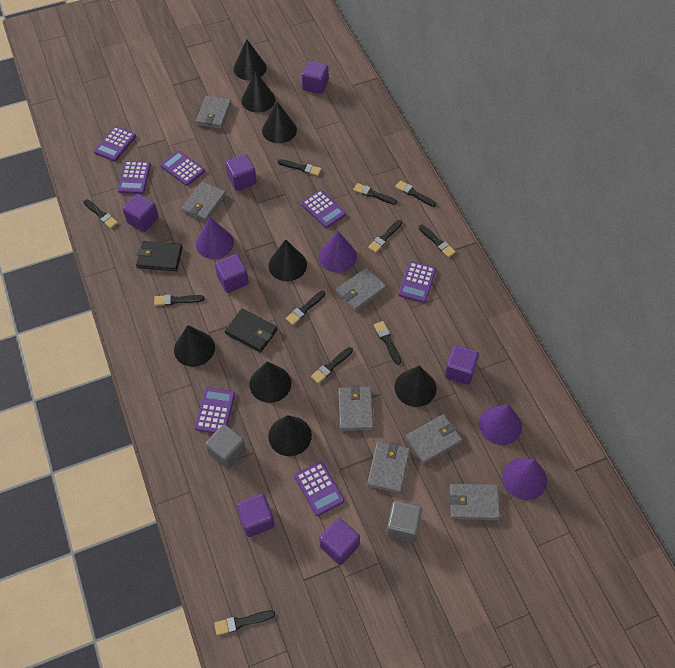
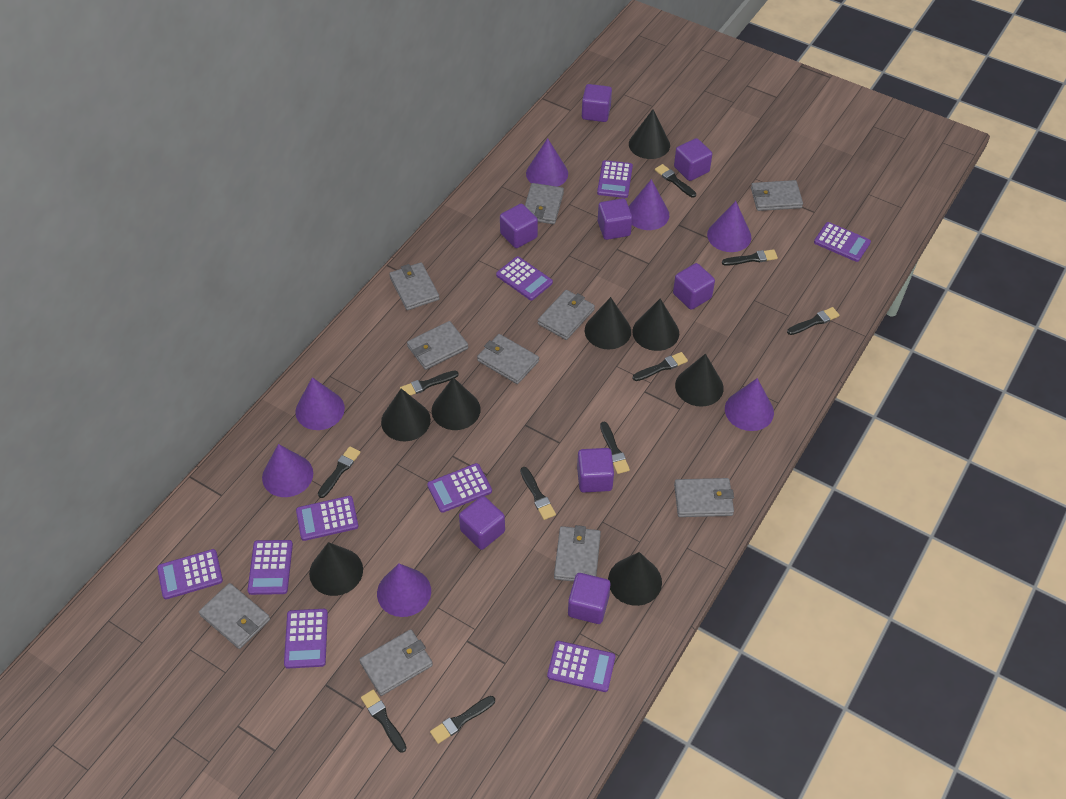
black brush: [83,199,118,228] [154,295,204,306] [214,610,275,635] [278,159,321,176] [286,291,325,325] [311,347,353,383] [353,183,397,205] [368,220,402,253] [374,321,401,365] [395,180,436,207] [419,225,456,257] = 11 -> [318,446,360,498] [361,690,407,753] [400,370,459,396] [430,696,495,744] [520,467,556,520] [600,422,630,474] [632,352,688,381] [655,164,696,198] [722,249,778,266] [787,307,840,335] = 10
black wallet: [136,241,183,271] [225,309,278,353] = 2 -> none = 0
grey cube: [205,424,246,469] [386,501,422,542] = 2 -> none = 0
grey wallet: [181,182,226,222] [196,96,232,129] [335,267,386,312] [338,385,374,431] [367,442,410,494] [405,414,462,464] [449,484,500,520] = 7 -> [199,583,270,649] [359,629,433,696] [389,262,440,310] [407,321,468,370] [477,334,539,384] [525,183,564,224] [538,290,595,340] [554,525,601,582] [674,478,734,517] [751,180,803,211] = 10
purple calculator: [94,126,136,161] [118,161,151,194] [160,151,205,186] [195,387,235,433] [294,461,344,516] [301,190,346,228] [398,261,436,303] = 7 -> [157,549,223,599] [248,540,293,595] [284,609,328,668] [296,496,359,541] [427,463,492,513] [496,256,553,300] [547,641,615,692] [597,160,633,198] [814,222,871,262] = 9
purple cone: [196,217,234,259] [319,231,357,273] [479,404,522,445] [502,458,547,500] = 4 -> [262,444,313,497] [295,377,345,430] [377,563,431,617] [526,138,568,187] [629,179,669,230] [707,201,751,252] [725,378,774,431] = 7
purple cube: [123,194,159,232] [215,254,249,293] [225,154,257,191] [236,493,275,537] [302,61,329,94] [319,518,360,565] [444,345,479,385] = 7 -> [459,496,505,550] [500,204,538,248] [568,573,611,624] [577,448,614,493] [582,84,612,122] [598,198,632,240] [673,263,715,310] [674,138,712,181] = 8

